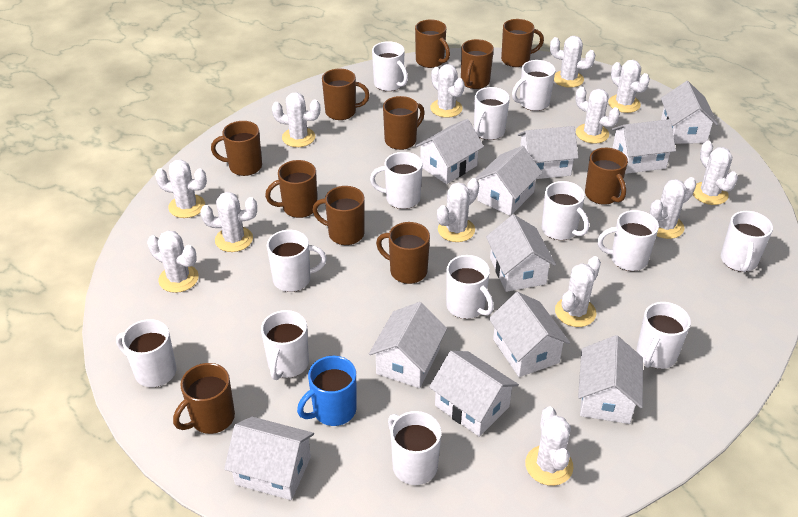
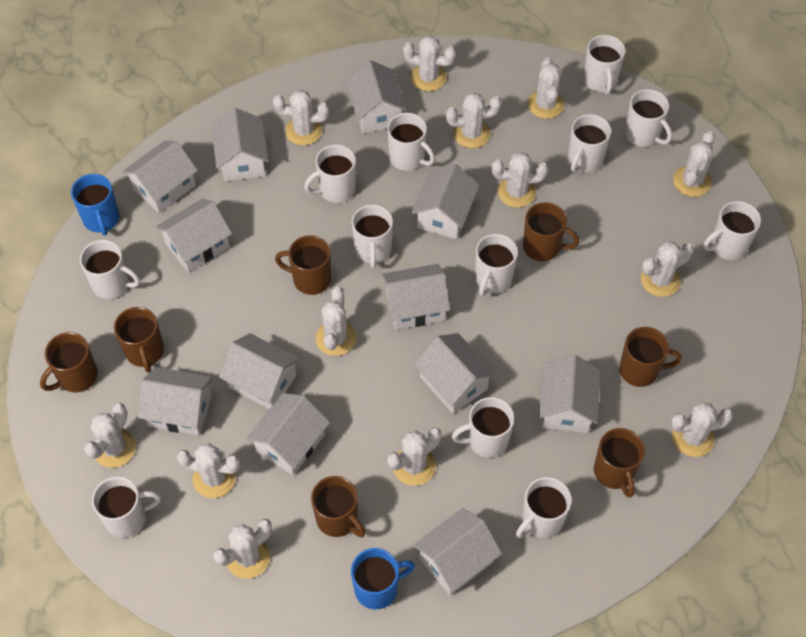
blue mug: [297,356,356,426] = 1 -> [71,174,119,236] [351,548,415,610] = 2
brown mug: [173,363,235,434] [211,121,262,176] [265,160,317,218] [313,186,365,245] [322,68,370,120] [376,222,430,284] [383,96,425,150] [415,19,450,68] [461,39,494,89] [501,19,544,67] [585,148,628,205] = 11 -> [40,332,98,392] [114,307,164,373] [275,235,331,295] [311,476,366,537] [523,202,580,261] [594,428,645,498] [619,327,682,387] = 7
white house: [224,417,314,500] [369,302,447,388] [416,119,484,184] [429,351,519,437] [475,146,542,216] [486,214,556,292] [489,292,570,377] [518,126,578,179] [578,335,643,424] [612,119,676,174] [661,81,718,144] = 11 -> [122,141,198,213] [138,367,212,436] [156,198,232,273] [211,108,269,182] [219,333,300,409] [246,393,330,476] [346,60,407,133] [382,264,450,330] [412,163,479,240] [413,508,502,595] [414,333,496,414] [539,355,601,433] = 12
white mug: [116,319,177,387] [261,310,309,380] [267,230,327,292] [370,152,422,209] [372,41,408,91] [388,411,441,485] [446,255,494,319] [474,87,510,140] [512,60,556,111] [542,181,589,240] [598,210,659,271] [636,302,691,369] [721,211,773,272] = 13 -> [80,240,140,299] [92,477,161,538] [304,144,356,203] [352,204,393,269] [387,113,435,171] [452,397,514,458] [475,234,518,296] [516,477,572,538] [568,114,611,172] [583,35,625,94] [625,89,672,147] [703,201,761,260] = 12

